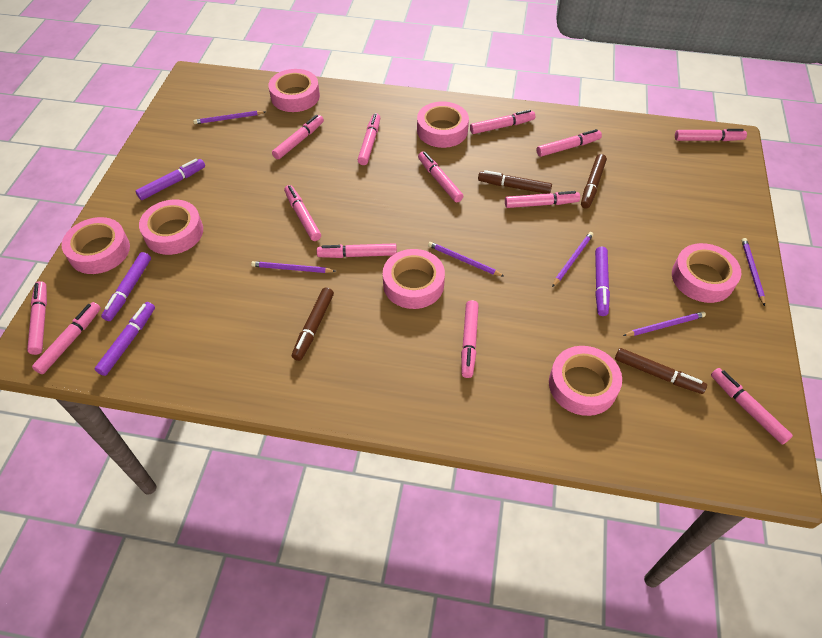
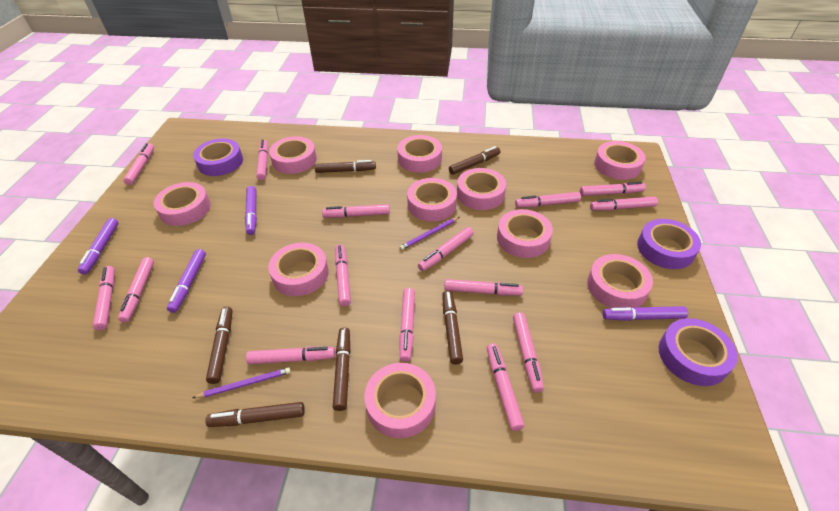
brown marker: [292,287,334,361] [478,170,552,194] [581,154,607,208] [615,348,707,394] = 4 -> [205,402,305,427] [206,307,232,384] [314,160,376,173] [333,328,350,411] [442,290,463,364] [449,146,500,175] = 6
pink marker: [27,281,47,355] [32,302,101,374] [272,115,324,159] [284,185,321,241] [317,243,397,258] [358,113,380,165] [418,152,464,202] [461,300,479,378] [470,110,535,134] [505,191,580,208] [537,129,602,157] [675,129,747,141] [711,368,793,445] = 13 -> [93,266,115,331] [118,257,154,323] [124,143,154,185] [246,347,335,364] [256,140,268,180] [322,204,390,218] [335,244,351,306] [399,288,415,362] [418,227,474,271] [444,279,523,295] [487,344,524,431] [513,312,544,392] [515,192,581,208] [580,182,646,196] [590,197,658,211] = 15
pink tape: [62,217,130,274] [139,200,203,255] [268,69,320,112] [383,249,445,309] [417,102,469,148] [549,346,622,416] [672,243,741,303] = 7 -> [154,182,211,226] [268,243,329,296] [269,136,317,174] [364,363,436,438] [397,135,442,173] [407,178,457,222] [457,168,506,210] [497,209,553,258] [587,254,653,308] [594,141,646,180] = 10
purple pencil: [193,111,265,124] [251,261,335,273] [428,242,505,277] [552,232,593,287] [623,312,706,336] [742,238,765,306] = 6 -> [193,367,291,398] [400,217,459,250] = 2
purple tape: none = 0 -> [193,139,243,176] [637,219,701,269] [659,318,738,386] = 3

